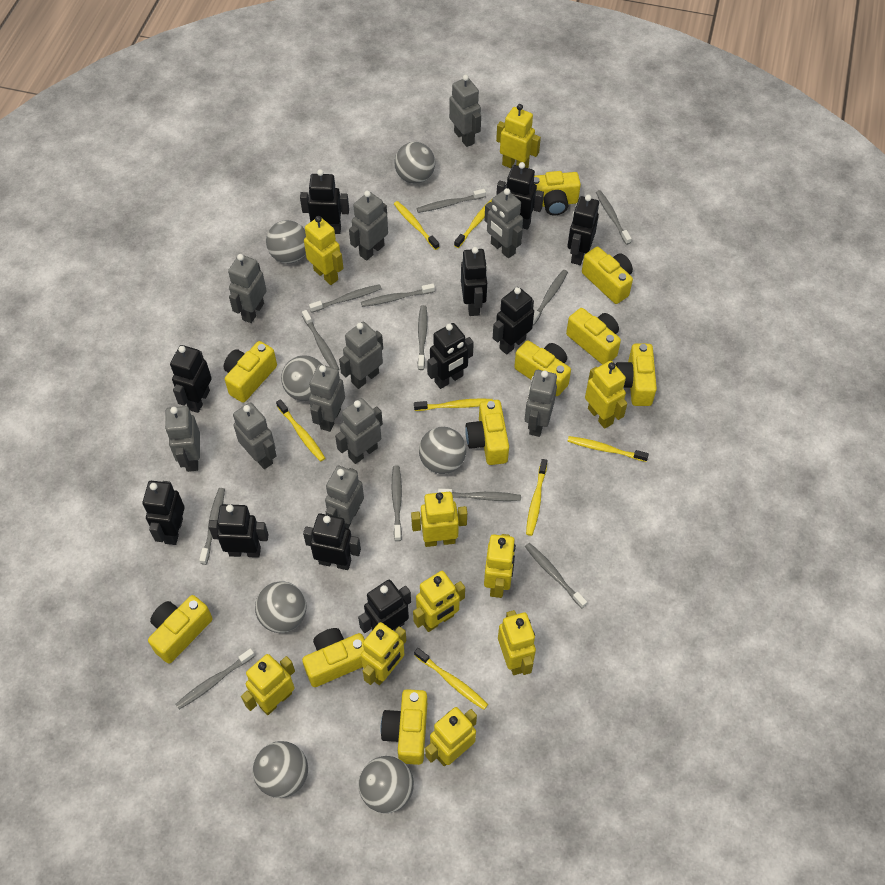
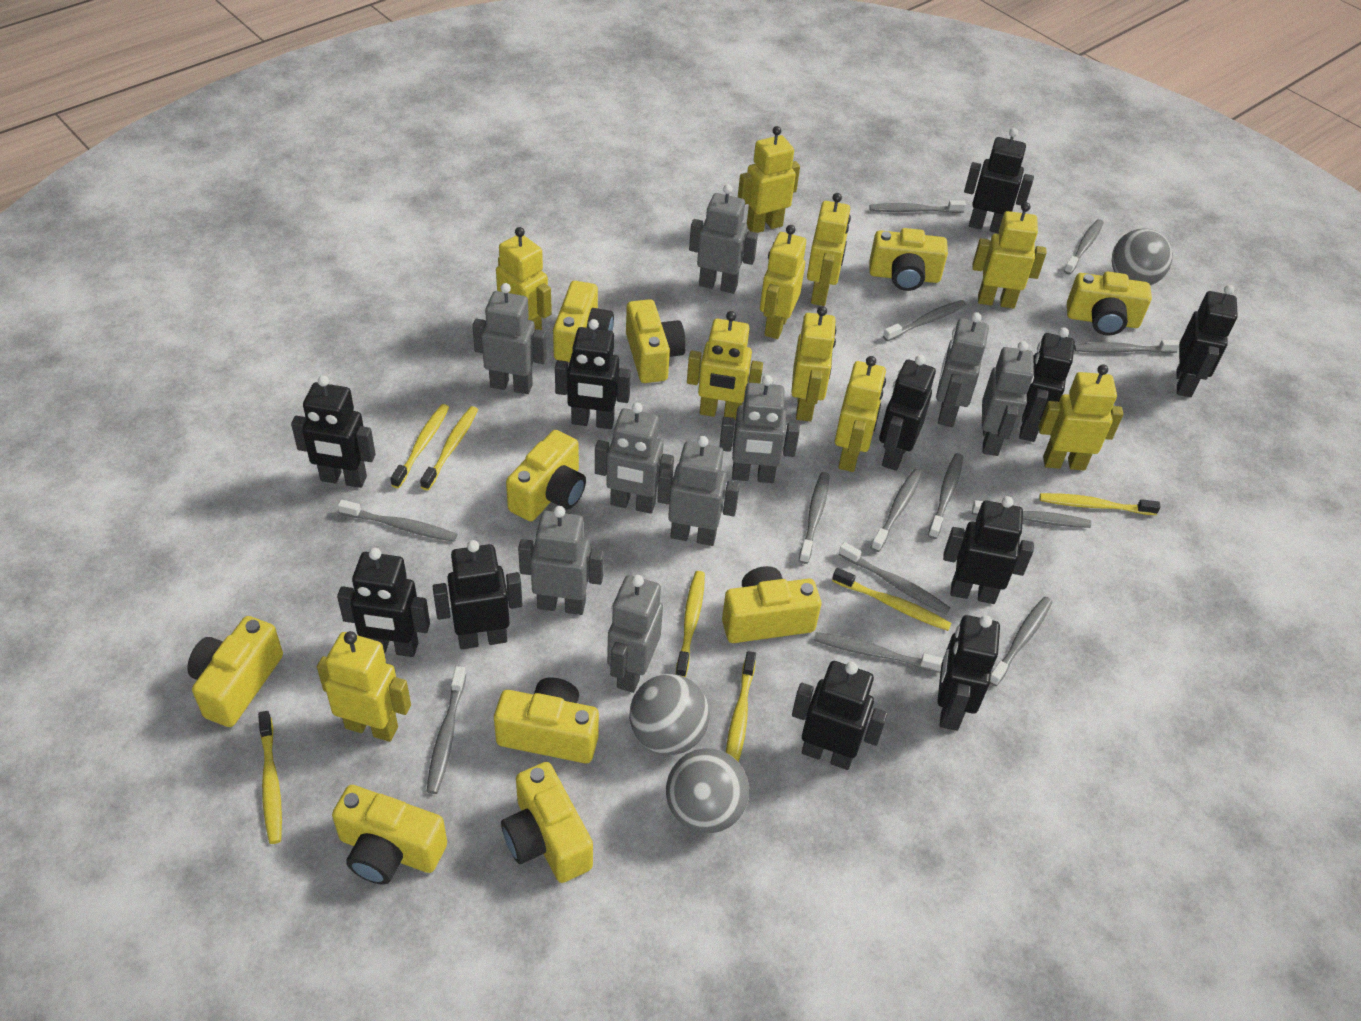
grey ball: [253,741,308,798] [255,581,307,633] [266,220,306,264] [281,355,323,401] [359,756,414,813] [394,142,435,184] [419,427,466,474] = 7 -> [629,674,710,755] [666,748,749,833] [1112,228,1173,285] = 3
grey robot: [165,406,200,472] [228,254,267,323] [233,402,277,469] [309,364,345,432] [325,465,364,528] [335,398,383,464] [339,322,383,389] [349,191,388,261] [449,75,481,147] [484,188,523,258] [525,370,557,437] = 11 -> [472,283,547,394] [518,506,604,615] [595,403,674,514] [607,575,663,693] [657,436,740,546] [689,184,758,294] [720,375,800,483] [936,312,989,427] [982,341,1034,456] = 9
grey toothbrush: [176,648,255,709] [199,488,225,565] [302,310,339,370] [309,284,382,313] [361,284,435,307] [392,466,402,541] [416,189,486,213] [418,305,427,370] [438,488,521,501] [525,543,587,608] [533,270,568,325] [596,190,632,245] = 12 -> [338,500,457,542] [427,666,466,794] [799,472,830,564] [814,632,943,673] [839,542,950,615] [869,200,966,213] [871,469,922,552] [883,300,966,341] [928,453,963,539] [972,500,1091,528] [990,597,1052,686] [1064,219,1104,275] [1074,340,1180,353] = 13

